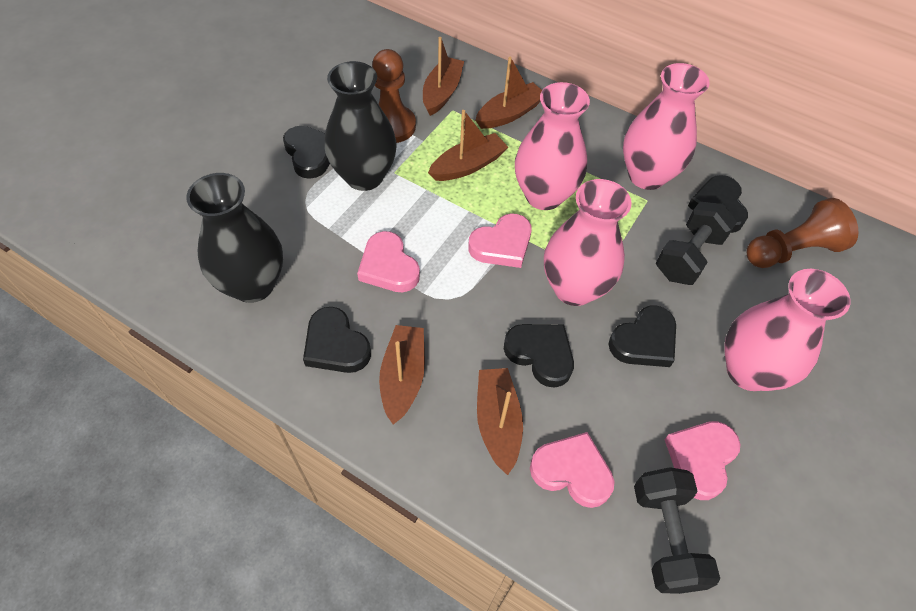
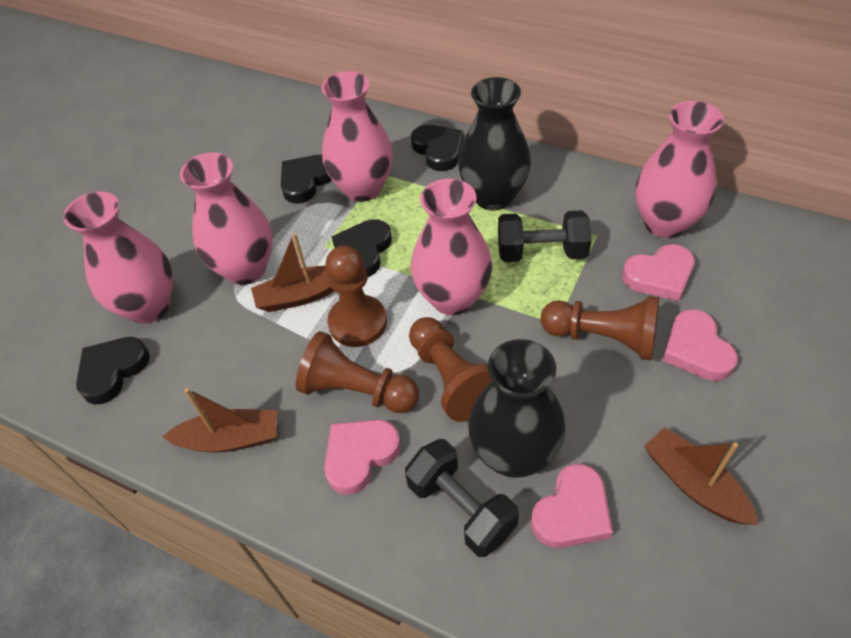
black heart: [283,126,330,179] [303,307,371,373] [504,324,574,387] [609,306,676,367] [688,175,748,233] = 5 -> [76,337,150,404] [281,155,332,203] [332,219,392,277] [411,125,464,171] = 4
brown boat: [379,325,425,425] [423,37,464,116] [428,110,508,181] [475,57,542,129] [477,368,523,475] = 5 -> [162,388,277,453] [251,233,334,312] [644,427,759,525] = 3
brown pawn: [372,49,416,143] [746,198,859,268] = 2 -> [296,331,419,413] [325,245,387,347] [409,317,492,422] [541,296,659,361] = 4
pink vase: [515,82,590,210] [544,179,632,306] [623,63,710,190] [724,269,851,391] = 4 -> [63,191,173,324] [180,152,273,285] [321,71,393,202] [411,179,492,315] [636,101,724,238] = 5

